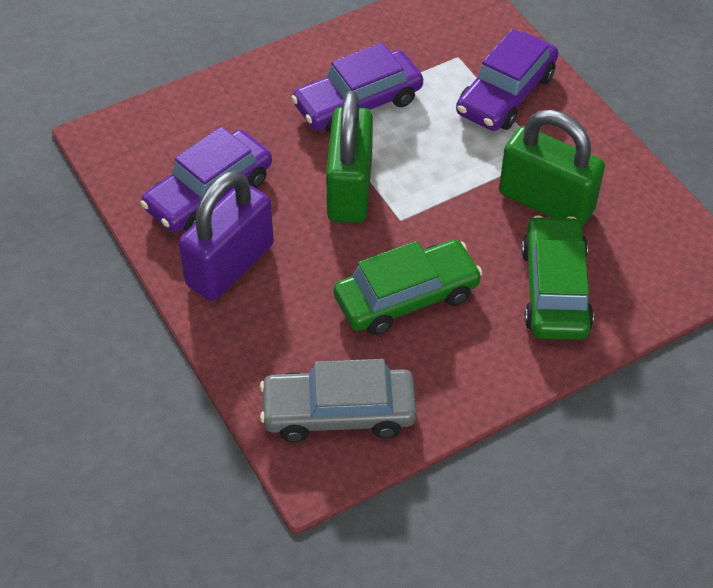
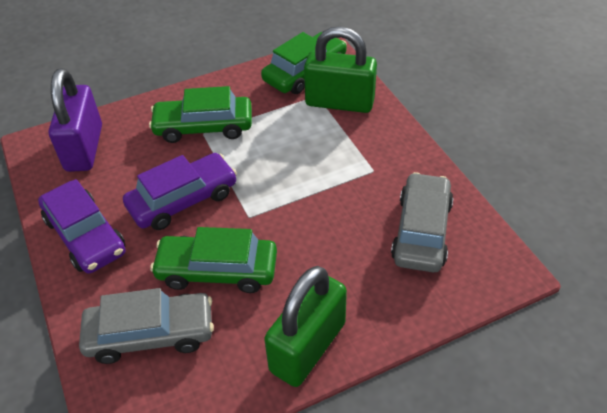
green car: [333,240,483,335] [521,216,594,340] = 2 -> [149,86,252,143] [150,227,277,293] [261,32,347,94] = 3
grey car: [260,359,417,442] = 1 -> [79,288,214,364] [391,172,453,272] = 2
purple car: [140,127,272,233] [291,42,423,134] [456,29,558,131] = 3 -> [38,179,126,274] [123,153,237,230] = 2

